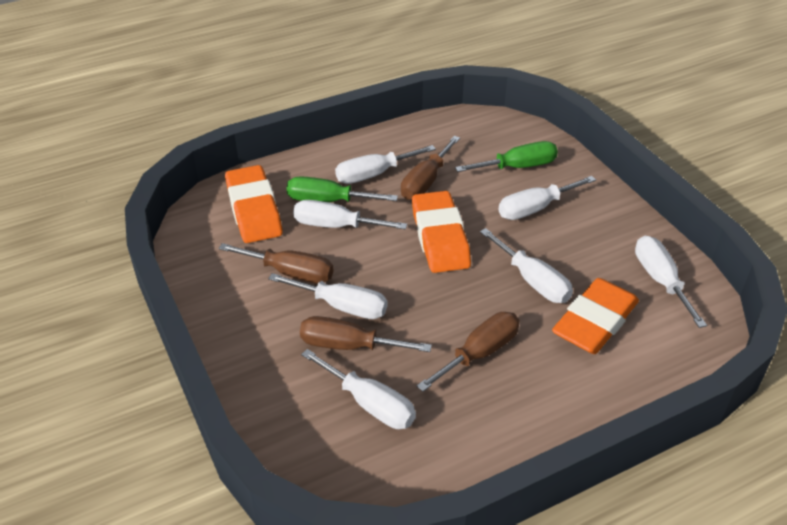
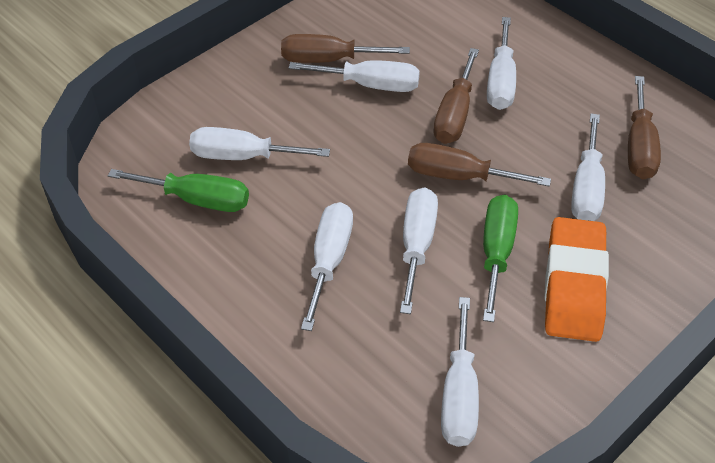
orange eraser: [225,165,283,243] [412,191,471,273] [552,278,639,354] = 3 -> [545,217,609,342] = 1

